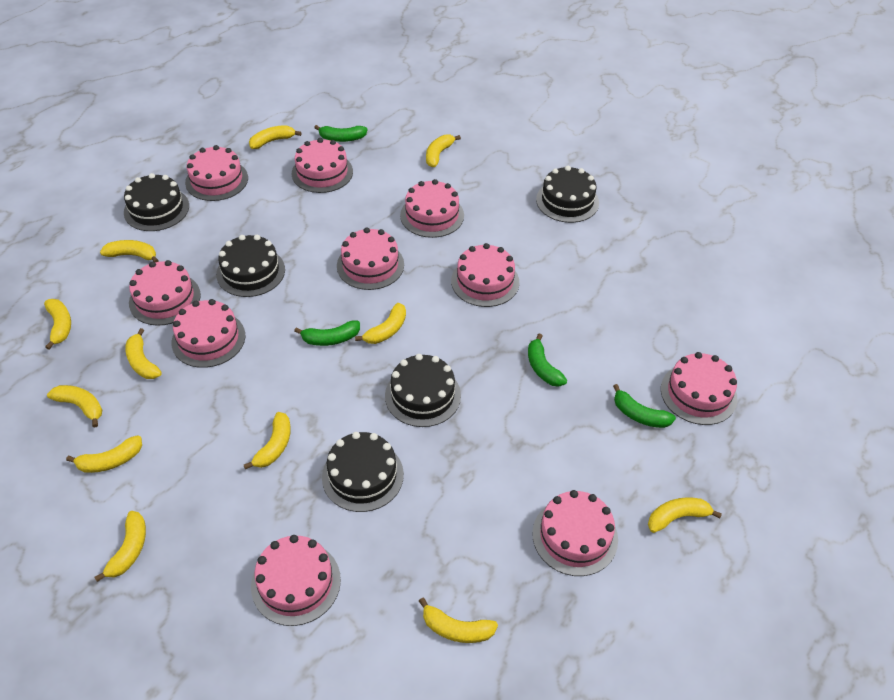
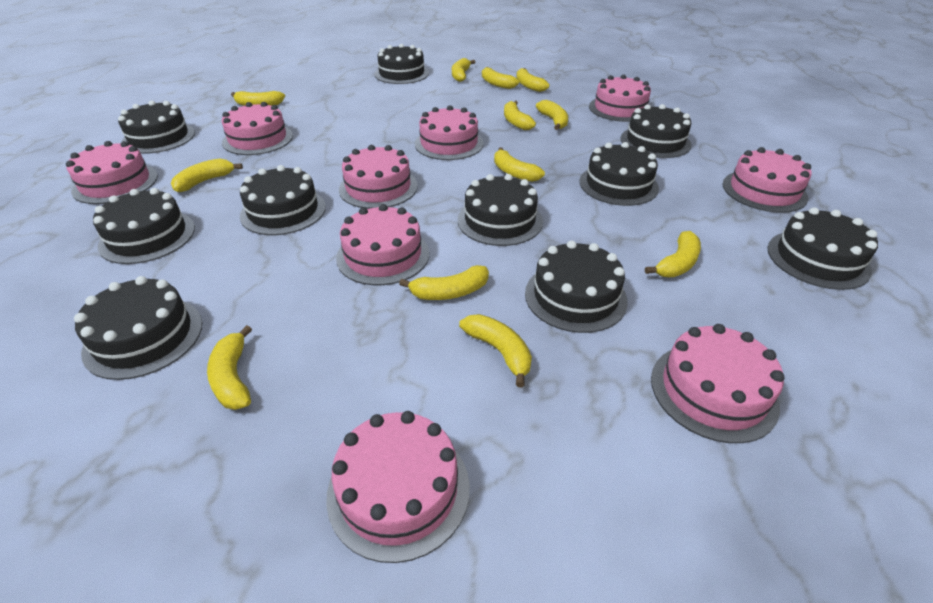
black cake: [124,173,189,231] [216,235,285,297] [322,432,404,512] [385,354,461,427] [536,166,599,223] = 5 -> [74,276,202,380] [93,188,195,264] [118,101,195,154] [240,165,326,235] [375,44,429,84] [458,174,543,246] [525,241,628,333] [579,142,659,206] [621,104,692,158] [767,207,878,290] = 10
green banana: [294,321,360,346] [314,125,367,142] [528,333,567,387] [613,384,676,428] = 4 -> none = 0
pink cake: [129,260,201,326] [171,299,246,368] [185,145,248,201] [251,535,341,626] [292,138,353,193] [337,228,404,290] [400,179,464,238] [451,243,519,307] [532,490,618,576] [661,352,737,425] = 10 -> [66,141,158,204] [222,102,293,155] [326,411,470,563] [336,204,429,285] [339,145,418,209] [415,105,484,160] [589,75,651,122] [651,324,785,443] [722,147,812,213] = 9

